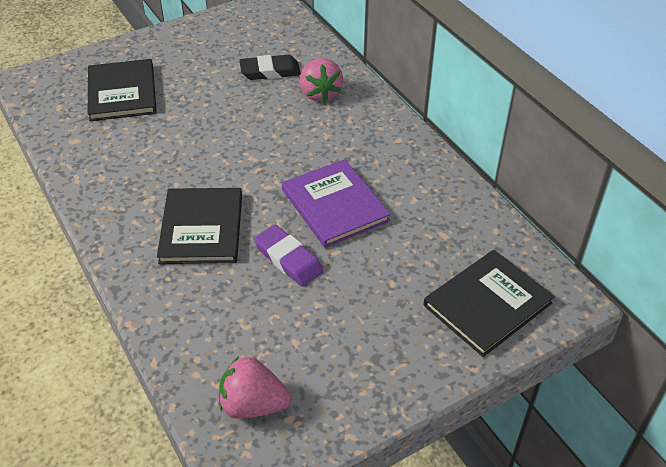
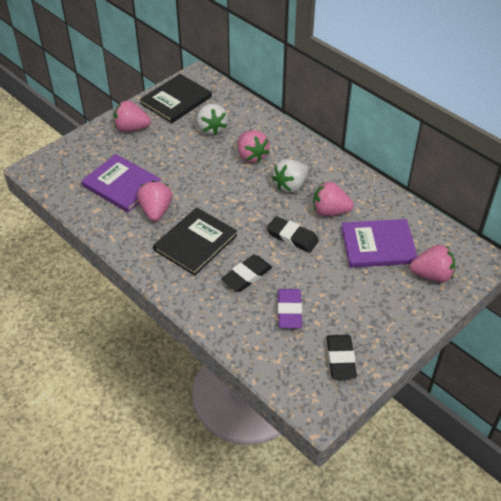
black book: [88,59,157,121] [157,188,242,264] [423,250,555,357] = 3 -> [140,74,212,123] [153,207,237,276] = 2
black eraser: [239,55,301,80] = 1 -> [221,255,272,292] [267,216,319,253] [327,335,357,379] = 3
pink strawberry: [219,356,291,419] [300,58,343,102] = 2 -> [114,100,151,132] [137,181,172,222] [238,130,270,163] [313,182,354,216] [410,245,455,283] = 5
purple book: [282,159,391,248] = 1 -> [81,154,161,212] [341,219,418,268] = 2
white strawberry: none = 0 -> [197,103,228,135] [272,159,308,193] = 2

